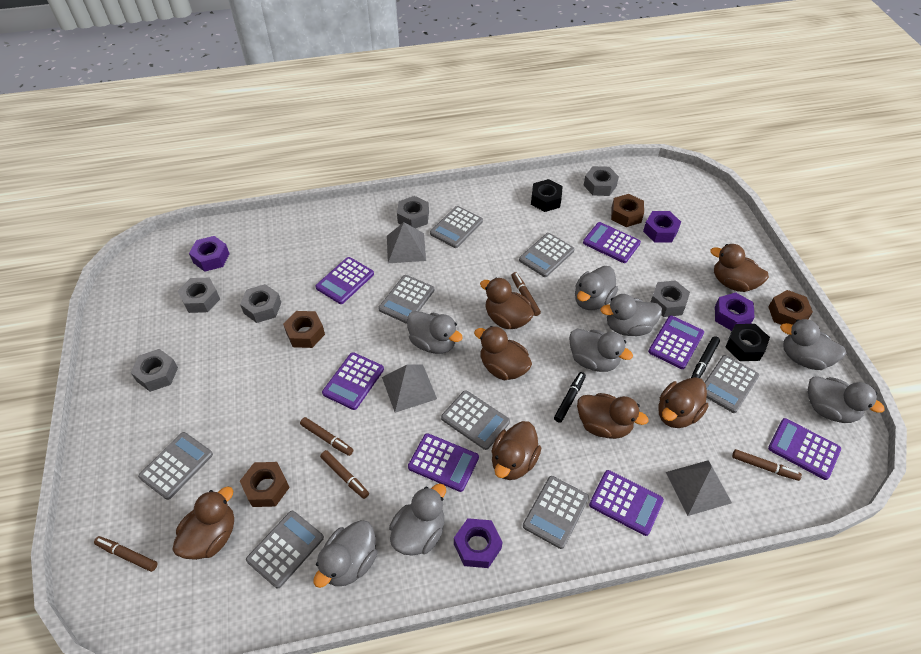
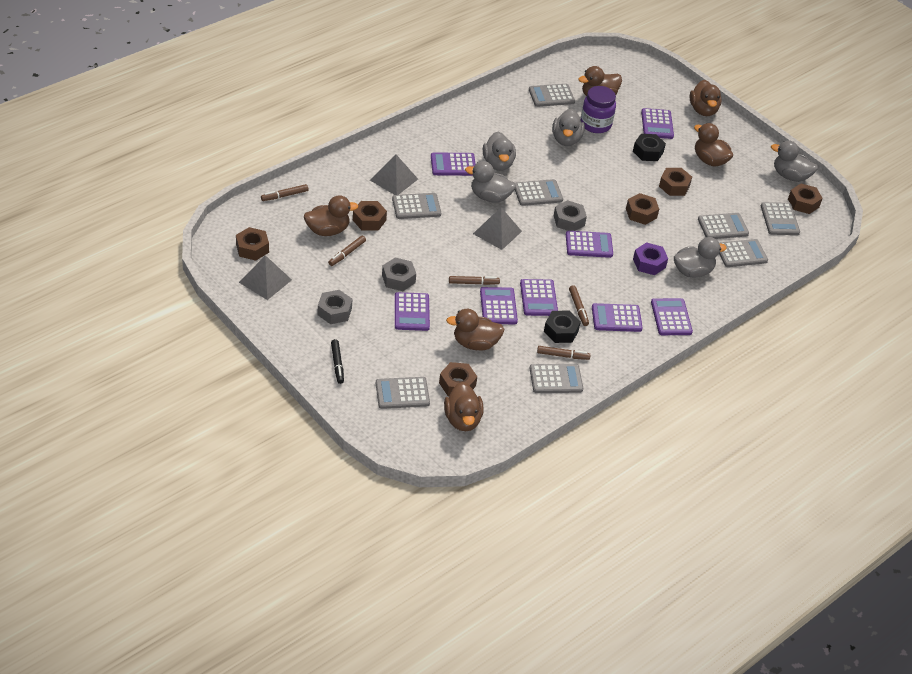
black marker: [554,372,586,423] [691,336,720,378] = 2 -> [331,339,344,384] = 1
brown duck: [173,486,234,560] [474,326,532,380] [480,278,534,329] [491,421,541,480] [577,393,649,439] [658,377,709,428] [710,244,769,292] = 7 -> [304,195,358,236] [444,382,484,431] [446,309,505,350] [579,66,622,96] [690,80,722,116] [694,123,733,167] = 6
brown nut: [240,462,290,507] [283,311,325,348] [611,194,644,227] [768,290,813,325] = 4 -> [236,227,269,261] [353,201,387,231] [439,362,477,396] [626,193,659,225] [659,168,692,196] [788,184,823,214] = 6
grey duck: [314,520,378,588] [389,484,446,556] [407,311,463,354] [569,329,633,372] [575,266,618,310] [600,294,662,336] [780,319,846,370] [808,376,885,423] = 8 -> [465,161,516,203] [483,132,516,171] [552,109,585,146] [674,237,727,278] [771,140,818,182] = 5
grey nut: [131,349,178,392] [178,278,220,313] [240,284,281,323] [397,196,429,229] [584,166,619,196] [651,280,690,317] = 6 -> [317,290,352,324] [382,257,416,291] [554,200,587,231] = 3
purple calculator: [315,257,374,304] [322,352,384,410] [408,433,479,492] [583,222,641,263] [589,470,664,536] [648,316,704,369] [768,418,841,480] = 7 -> [395,292,430,331] [431,152,476,176] [480,287,518,324] [520,279,558,316] [566,231,613,258] [592,303,643,332] [641,108,674,139] [651,298,693,335] = 8
purple jar: none = 0 -> [581,86,616,133] = 1
purple nut: [189,236,230,272] [454,518,502,568] [643,211,681,243] [715,293,755,331] = 4 -> [633,242,668,275] = 1

